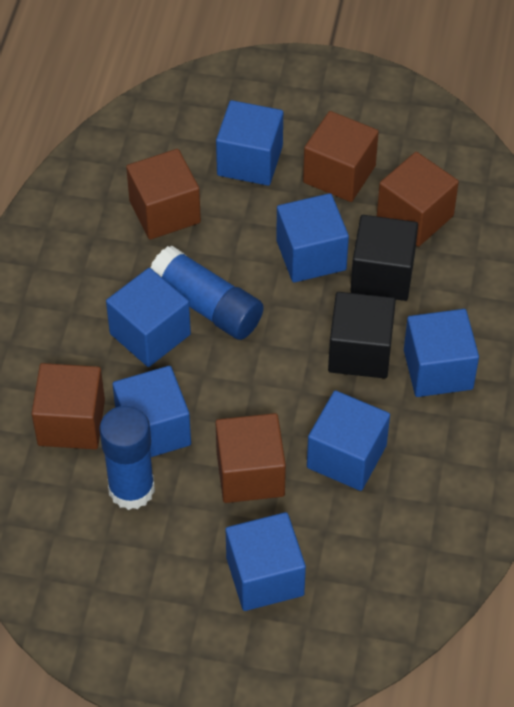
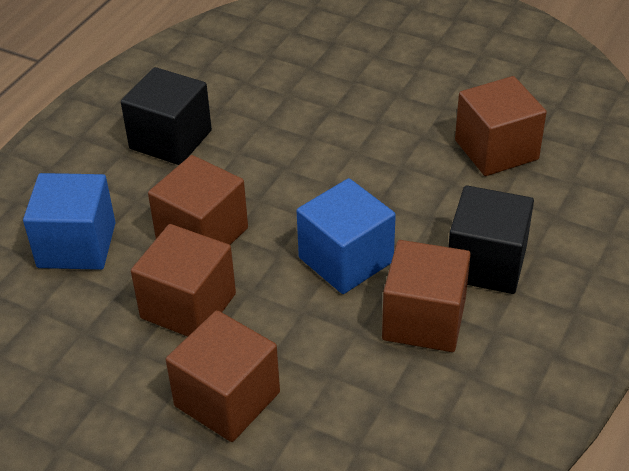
blue cube: [106,268,191,367] [113,366,191,457] [216,100,283,186] [226,512,306,611] [276,193,349,283] [307,390,390,491] [404,309,479,397] = 7 -> [23,173,116,270] [297,178,396,294] = 2
blue glue stick: [99,406,155,510] [150,246,264,340] = 2 -> none = 0

